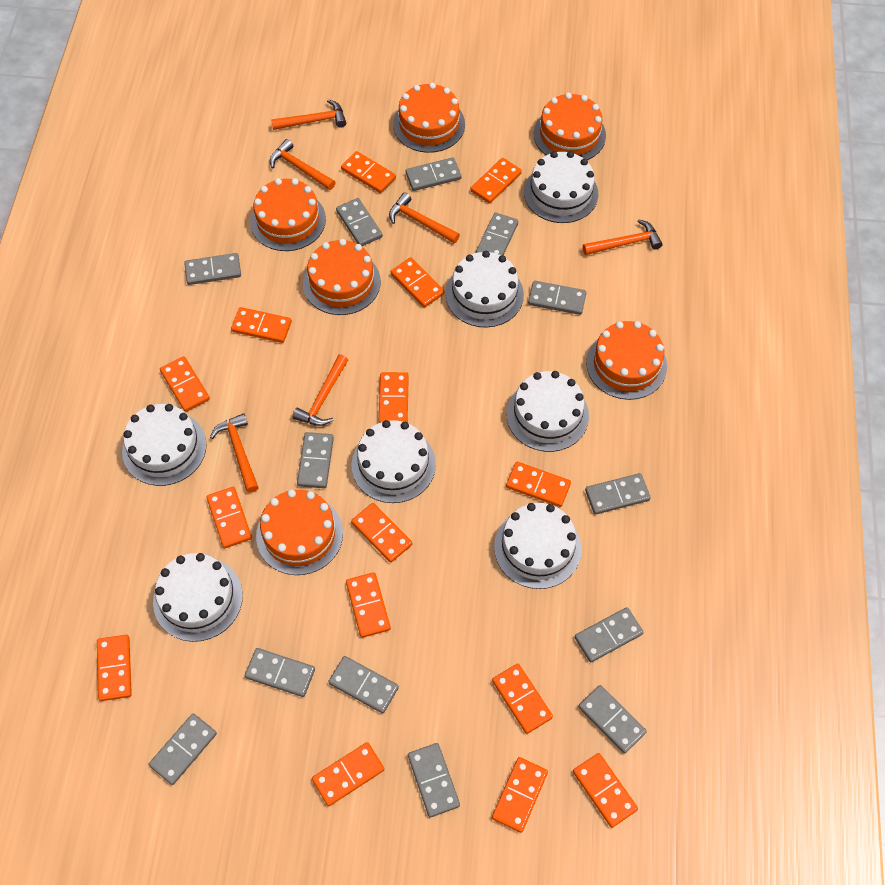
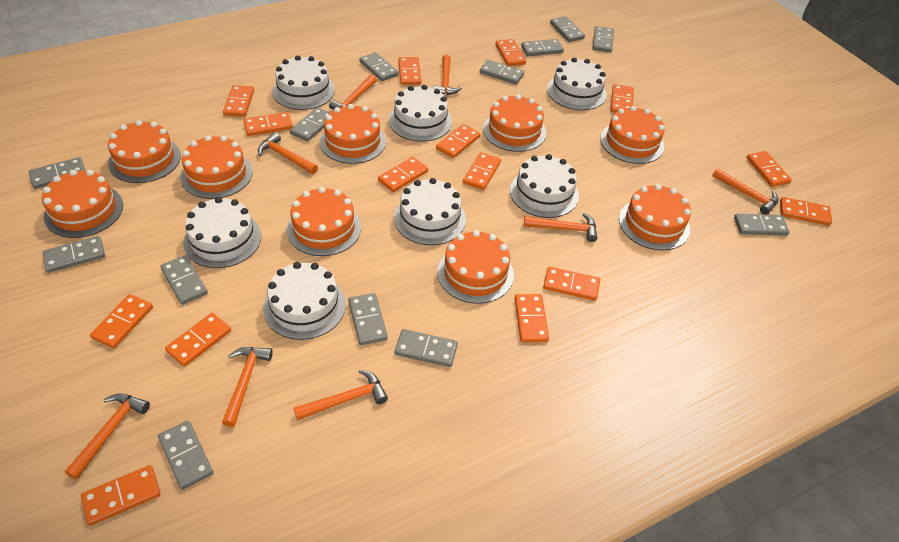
orange cake: [250,178,326,251] [256,489,343,575] [303,239,381,315] [393,83,465,153] [533,93,606,160] [586,321,667,400] = 6 -> [42,170,123,238] [108,120,181,183] [180,135,253,199] [287,187,361,256] [320,104,386,164] [437,230,514,304] [483,94,546,152] [600,106,665,164] [619,184,691,250] = 9
orange hammer: [210,413,259,493] [270,139,335,190] [271,99,346,130] [292,354,348,426] [389,193,460,243] [583,219,663,255] = 6 -> [65,394,150,479] [222,347,273,427] [258,132,318,174] [294,370,388,421] [329,74,377,109] [433,55,462,95] [524,213,597,242] [712,168,779,215] = 8

